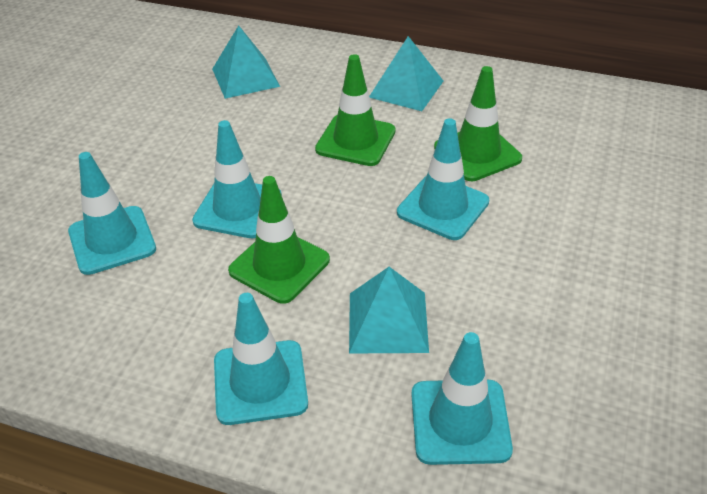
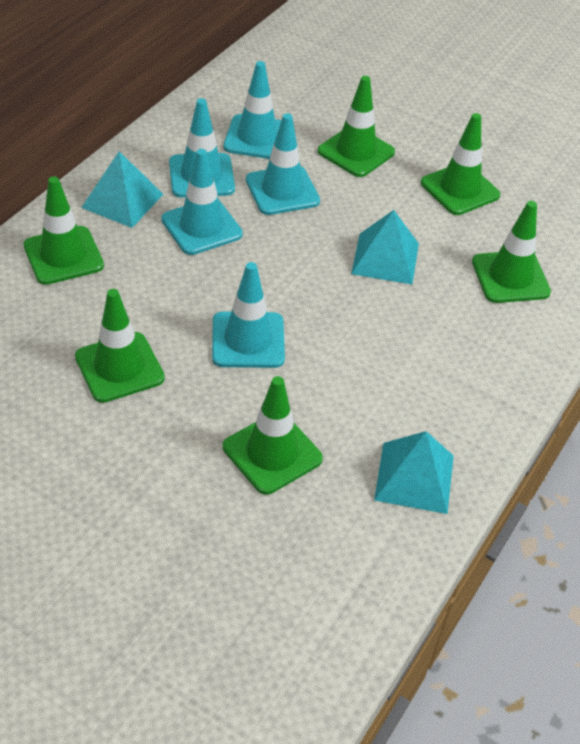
green traffic cone: [228,176,330,304] [315,54,396,166] [434,66,522,181] = 3 -> [24,176,104,285] [75,289,165,403] [223,376,323,495] [318,76,395,177] [421,113,500,215] [472,201,551,303] = 6

